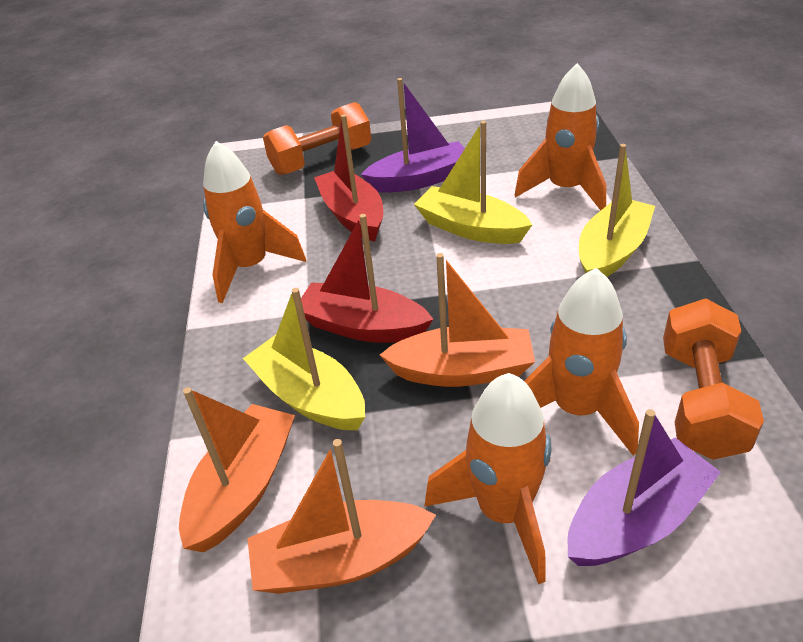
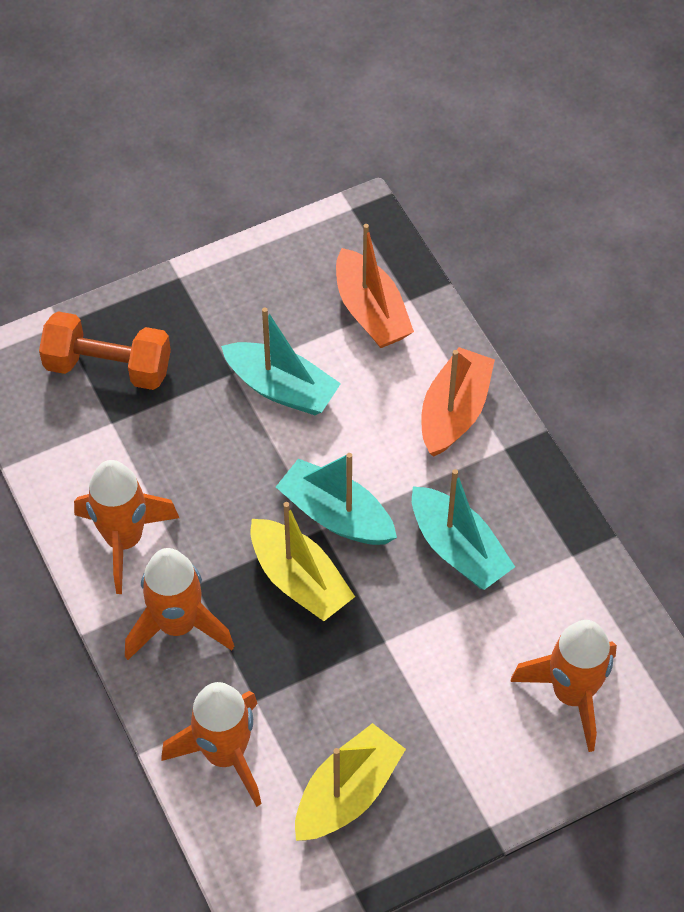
orange boat: [179,387,295,552] [247,439,436,594] [380,253,535,387] = 3 -> [336,224,414,348] [422,347,495,457] = 2
orange dumbbell: [263,102,371,175] [663,299,764,460] = 2 -> [39,311,171,390] = 1
purple boat: [361,78,465,193] [567,409,721,566] = 2 -> none = 0
red boat: [301,214,433,343] [314,114,383,241] = 2 -> none = 0
turquoise boat: none = 0 -> [221,308,341,415] [276,453,397,545] [412,469,515,590] = 3
yellow boat: [243,288,365,430] [414,121,532,244] [579,144,655,277] = 3 -> [250,502,355,621] [295,723,406,841] = 2

